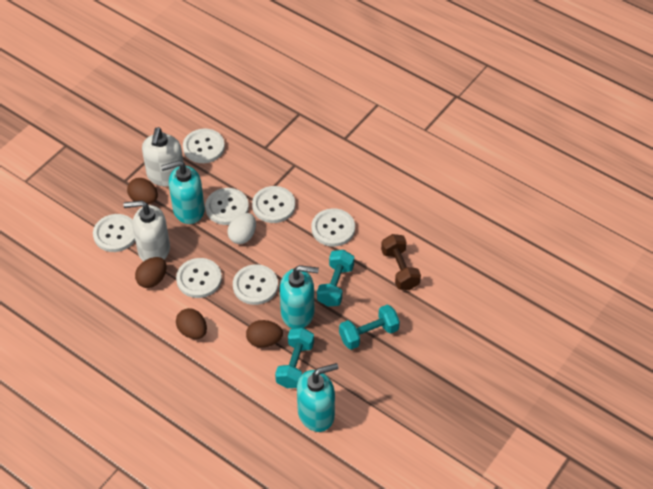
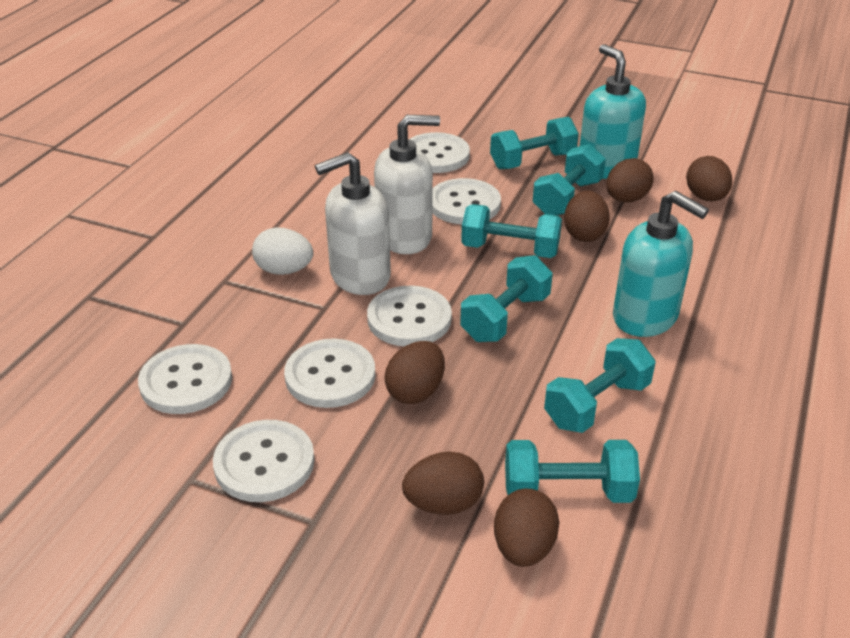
brown dumbbell: [381,234,421,290] = 1 -> none = 0
brown egg: [127,178,158,204] [135,257,167,288] [176,308,207,339] [246,320,283,348] = 4 -> [385,341,445,404] [402,451,484,515] [494,488,559,567] [564,191,610,242] [606,158,654,203] [686,156,732,202] = 6
turquoise dumbbell: [275,328,314,388] [317,250,354,307] [339,304,400,350] = 3 -> [460,255,553,342] [461,204,562,258] [490,117,579,169] [505,440,640,503] [532,144,606,215] [544,338,656,433] = 6
turquoise soap dispenser: [161,160,205,224] [280,265,319,328] [297,363,338,432] = 3 -> [580,44,646,179] [613,191,709,337] = 2
white button: [93,214,135,252] [176,258,222,298] [183,129,225,163] [205,188,249,225] [233,264,278,305] [252,186,295,223] [311,208,355,247] = 7 -> [138,344,232,414] [213,420,315,502] [284,338,376,408] [367,285,452,346] [409,132,470,173] [432,178,501,224] = 6

